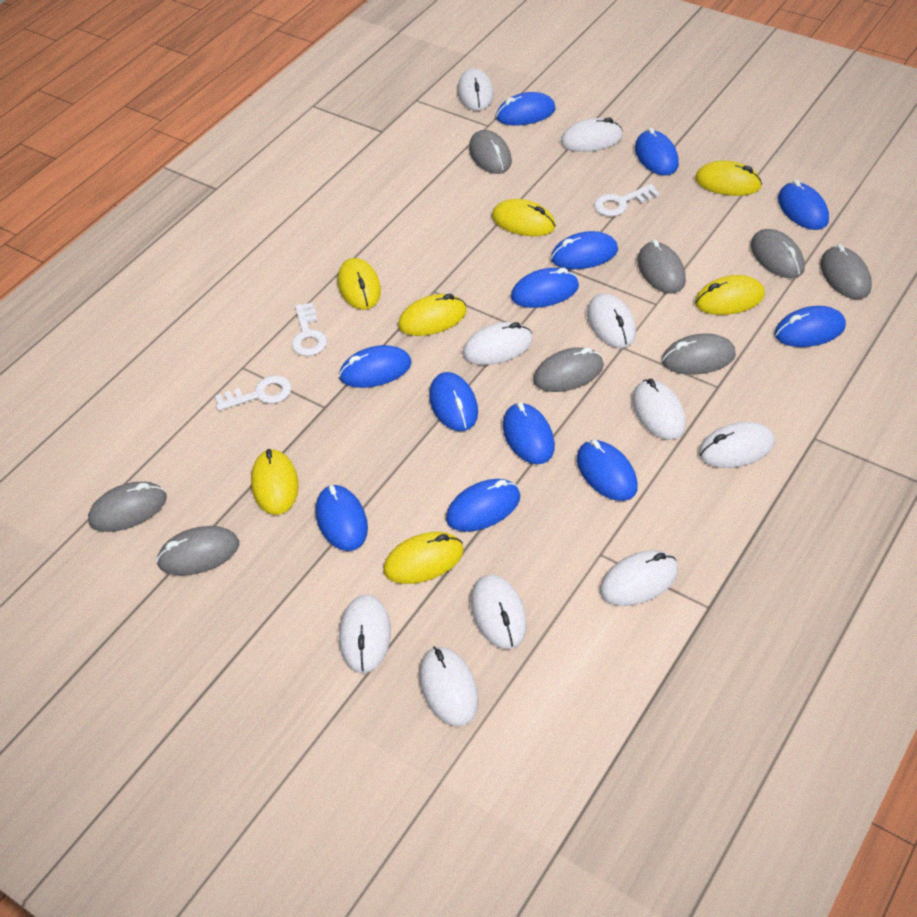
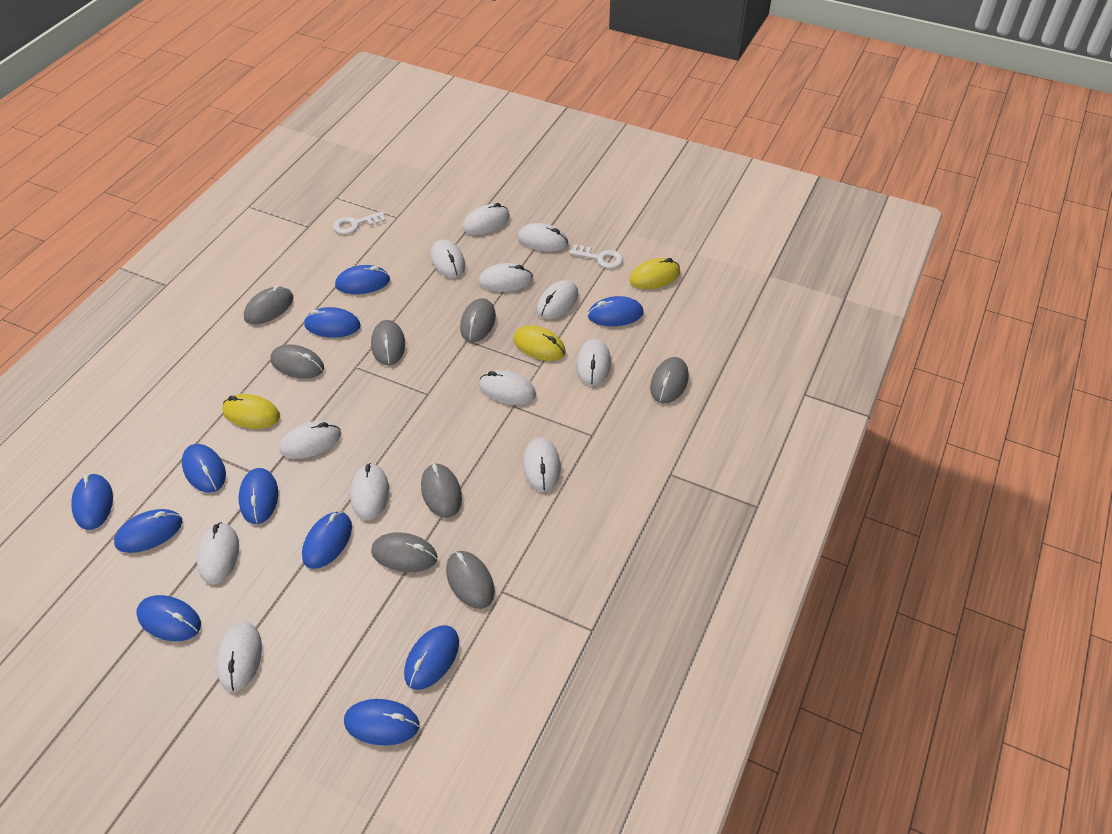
blue mouse: [316,485,368,551] [339,345,412,388] [429,372,478,431] [446,479,520,532] [496,92,556,126] [503,402,555,464] [511,268,579,308] [551,231,618,269] [577,440,638,501] [635,127,679,176] [774,306,846,347] [778,180,829,230] = 12 -> [71,474,113,530] [114,509,182,553] [136,595,201,641] [182,444,226,493] [239,468,278,524] [302,512,352,569] [304,307,360,337] [335,265,390,294] [344,699,419,745] [404,625,459,690] [588,296,643,326] = 11
white key: [215,375,292,411] [291,303,327,356] [594,184,660,216] = 3 -> [333,211,386,234] [569,244,623,269] = 2
white mouse: [339,595,391,673] [419,646,478,727] [458,68,494,111] [463,322,533,365] [471,574,527,649] [561,117,623,152] [587,293,636,348] [600,550,678,606] [632,379,686,440] [698,422,775,468] = 10 -> [197,522,239,584] [216,622,262,692] [279,421,341,459] [350,463,389,520] [430,239,465,278] [462,203,510,235] [479,263,533,292] [479,370,536,405] [517,223,568,252] [523,437,561,492] [537,280,578,319] [576,339,611,386] = 12
yellow mouse: [251,449,299,515] [338,258,381,310] [383,532,464,584] [398,294,467,336] [492,199,556,236] [695,161,762,196] [695,275,765,315] = 7 -> [222,394,280,429] [514,325,566,361] [629,258,680,289] = 3

